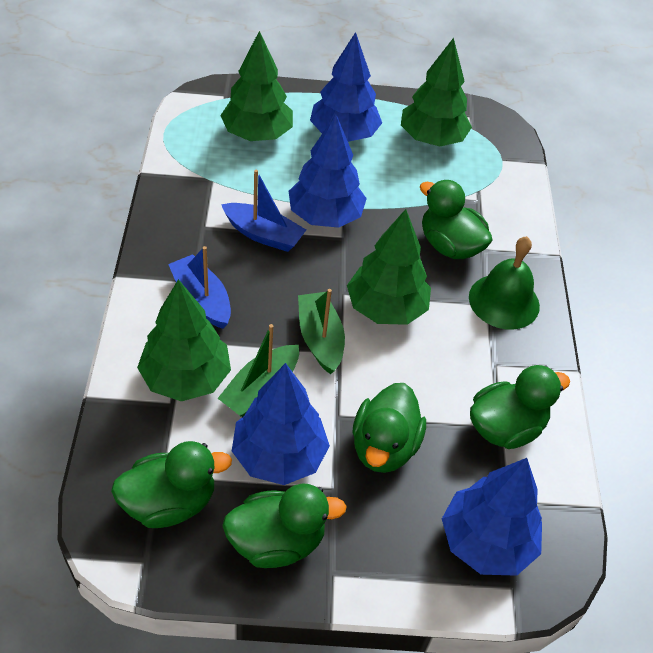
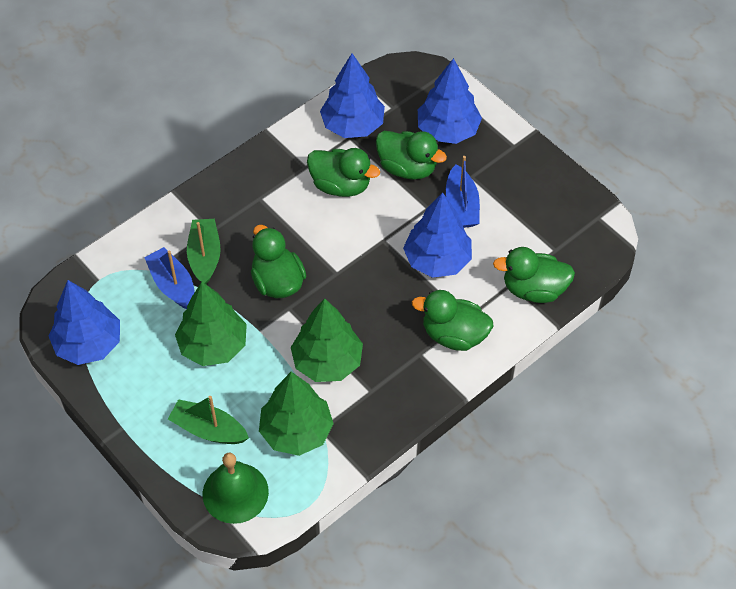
green tree: [137,279,231,401] [220,31,293,141] [347,209,431,325] [401,38,472,146] = 4 -> [175,282,247,366] [259,372,334,456] [291,298,363,382] = 3

